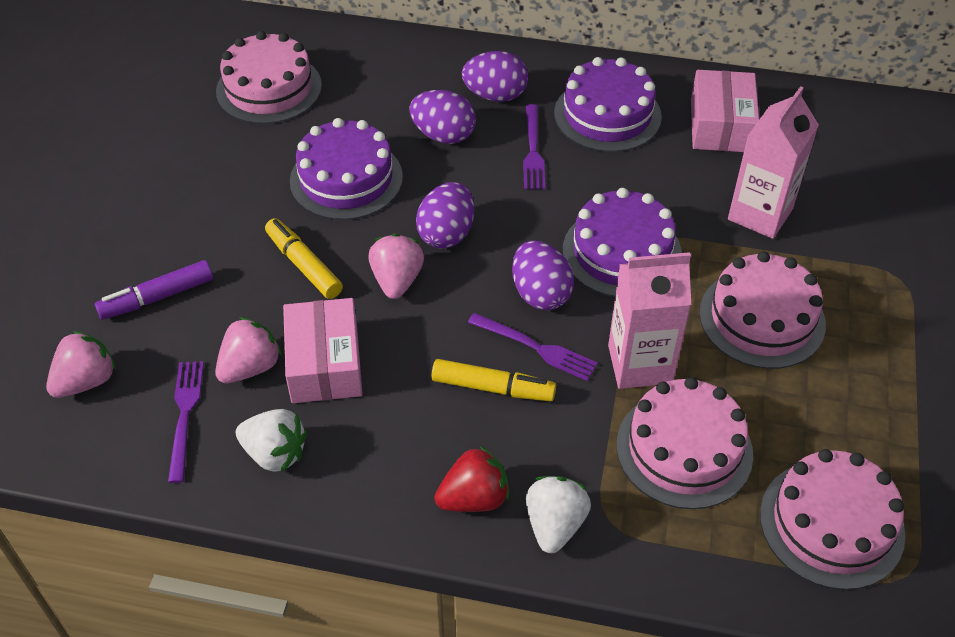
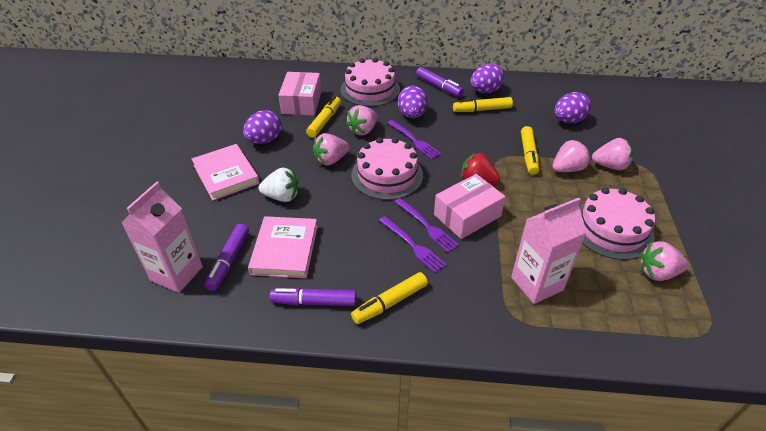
pink book: none = 0 -> [192,144,260,201] [248,216,318,278] = 2
pink cake: [216,31,322,124] [616,377,753,509] [699,251,826,369] [760,449,905,590] = 4 -> [341,58,400,107] [351,137,423,200] [579,187,655,260] = 3
pink strawberry: [46,331,116,398] [215,317,282,384] [368,234,424,299] = 3 -> [313,133,350,166] [346,105,377,136] [553,140,591,172] [592,138,633,171] [640,241,689,281] = 5
purple cake: [290,118,403,220] [554,57,662,152] [563,188,682,297] = 3 -> none = 0
purple marker: [95,260,213,320] = 1 -> [205,224,249,291] [270,288,356,306] [416,67,464,97] = 3
white strawberry: [236,409,307,473] [526,476,591,553] = 2 -> [259,168,298,202] = 1
yellow marker: [265,218,343,299] [431,359,556,401] = 2 -> [306,96,341,138] [351,272,428,324] [453,97,513,112] [521,126,539,175] = 4

